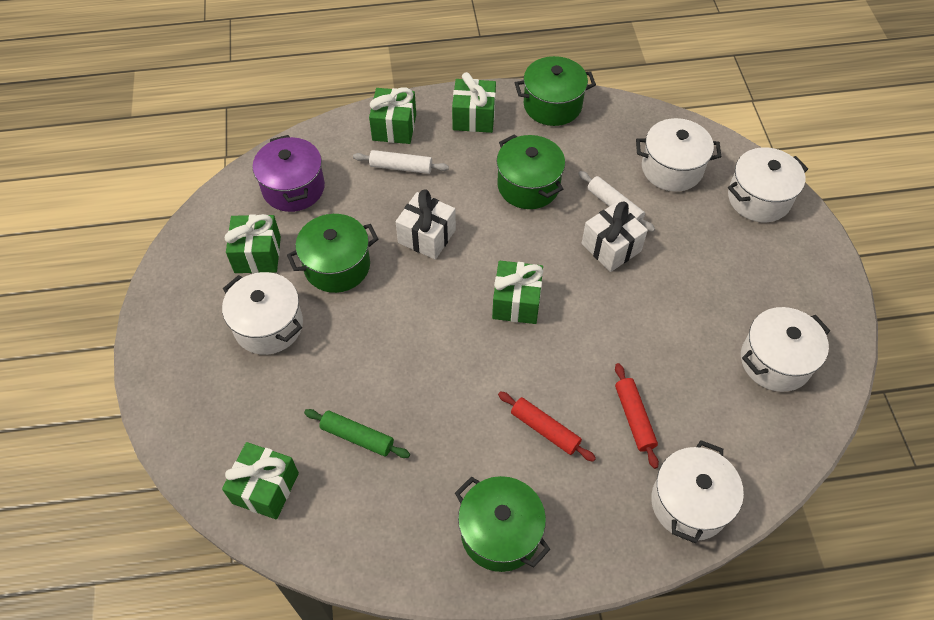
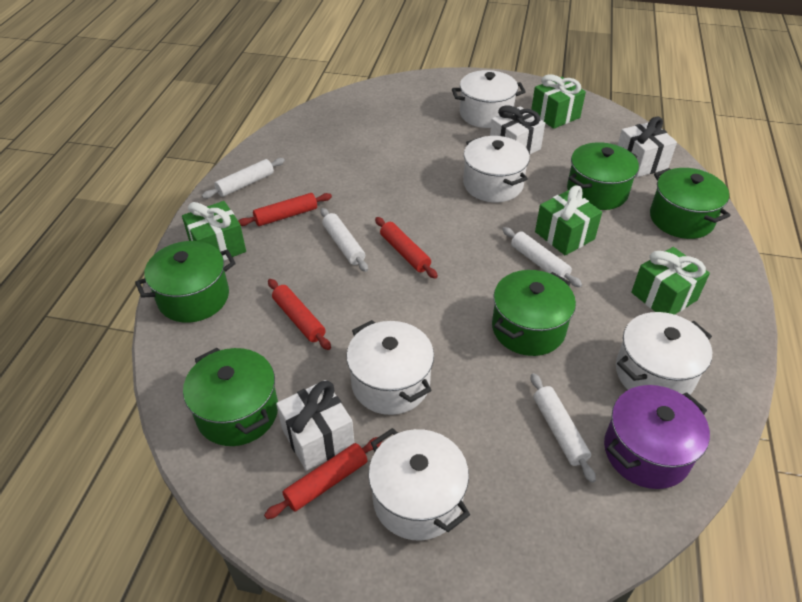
green gift: [222,442,299,520] [225,214,281,273] [369,87,416,144] [452,72,496,133] [492,261,543,324] = 5 -> [182,201,246,261] [531,74,586,129] [535,185,602,255] [631,247,710,315] = 4
green pot: [287,214,378,293] [455,476,551,572] [496,134,565,209] [515,56,596,126] = 4 -> [135,241,236,323] [183,348,278,446] [492,270,576,356] [567,142,639,210] [650,168,730,239] = 5
green rolling pin: [304,409,410,458] = 1 -> none = 0
red rolling pin: [498,391,596,462] [615,363,659,469] = 2 -> [238,193,332,226] [264,437,382,519] [268,279,331,350] [375,217,438,279] = 4
white gift: [396,189,456,260] [581,202,648,272] = 2 -> [276,380,354,471] [490,106,545,155] [617,117,677,177] = 3
white rolling pin: [353,150,449,174] [578,171,655,232] = 2 -> [202,158,285,199] [320,208,368,272] [502,227,582,287] [531,373,596,483] = 4

